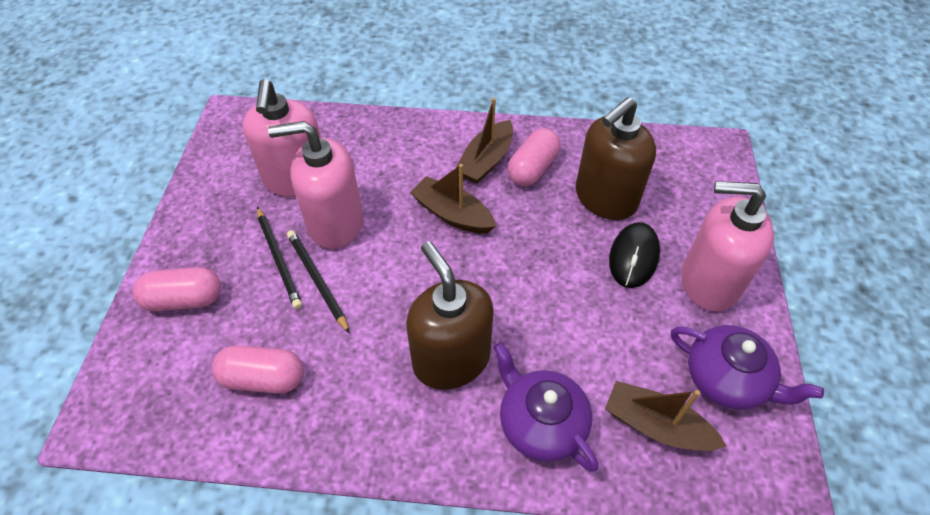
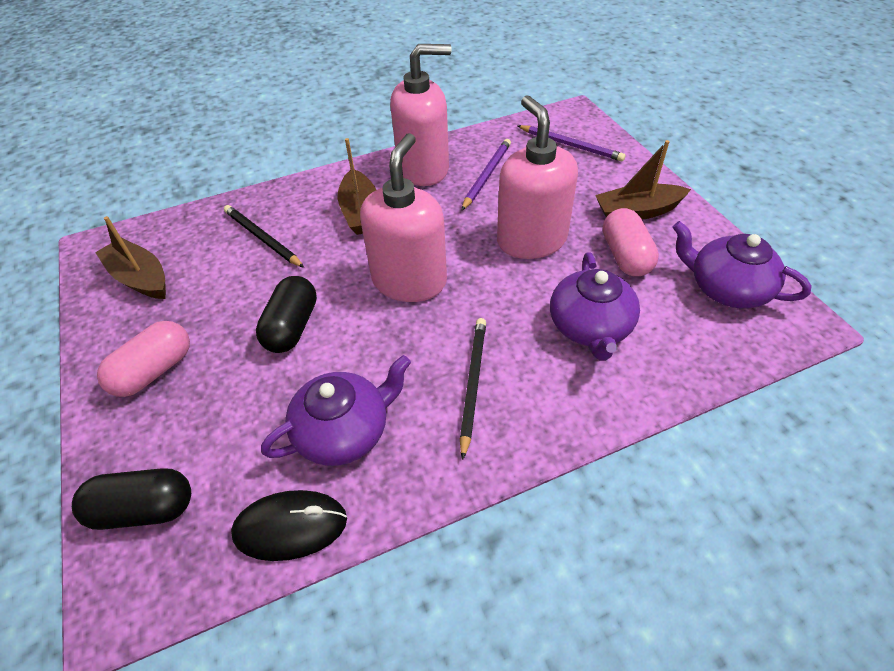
black capsule: none = 0 -> [72,468,191,530] [256,276,317,353] = 2
brown soap dispenser: [406,241,494,390] [576,97,656,220] = 2 -> none = 0
pink capsule: [133,267,221,311] [212,346,304,394] [508,128,560,186] = 3 -> [97,321,190,397] [603,208,659,276] = 2
purple pencil: none = 0 -> [461,139,511,211] [518,125,625,162] = 2
purple teapot: [493,342,598,472] [671,325,824,410] = 2 -> [261,355,411,466] [550,253,640,361] [673,221,812,309] = 3

